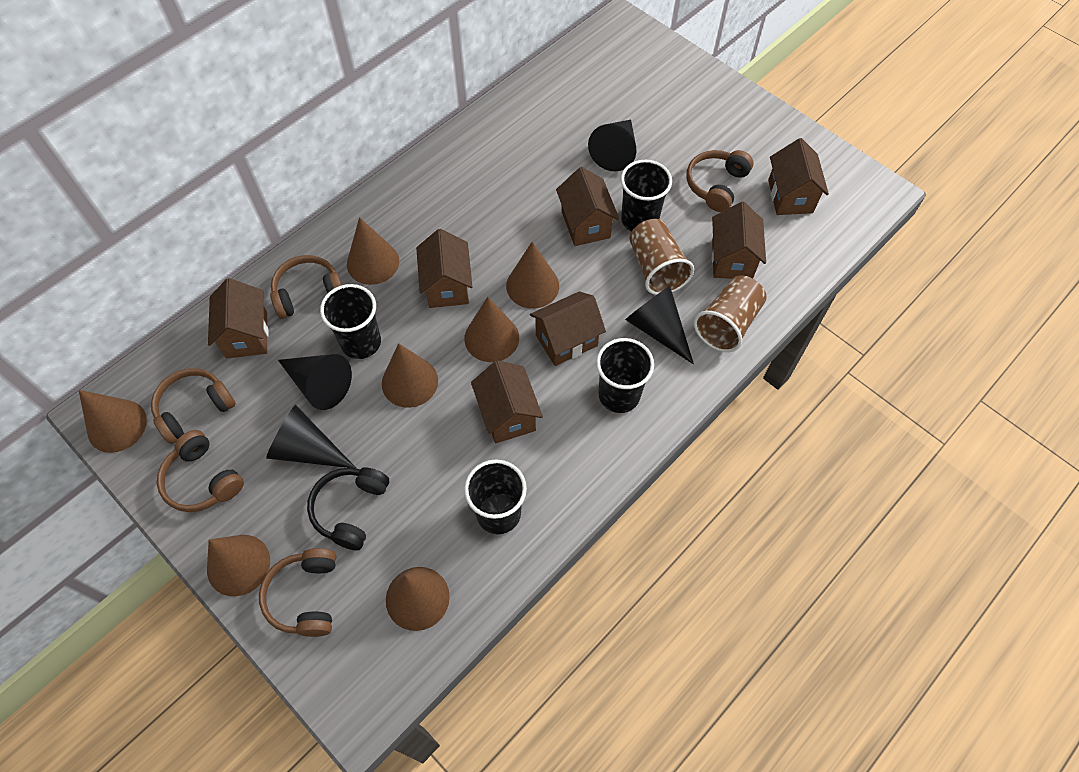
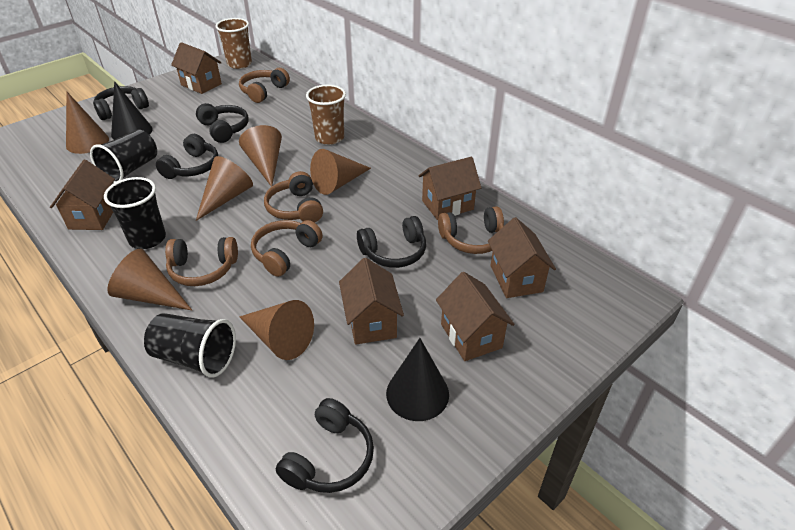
black cone: [266,405,357,469] [278,354,352,410] [588,120,636,172] [625,286,694,364] = 4 -> [111,81,153,140] [386,338,449,421] = 2
black cup: [320,284,381,359] [464,459,527,534] [596,338,654,413] [621,160,672,232] = 4 -> [90,130,157,184] [104,177,166,249] [144,313,236,378] = 3
black headphones: [307,467,389,550] = 1 -> [93,86,149,120] [156,134,218,179] [196,103,248,143] [276,398,374,493] [357,216,426,268] = 5
brown cone: [79,390,147,453] [207,535,270,596] [347,217,399,285] [382,343,438,408] [386,567,450,631] [464,297,519,362] [506,242,559,309] = 7 -> [66,91,109,154] [107,249,192,310] [196,156,253,221] [239,125,282,187] [239,300,314,360] [310,149,371,195] = 6
brown house: [208,278,268,359] [416,229,472,308] [471,360,543,443] [530,291,606,366] [556,167,619,246] [712,202,766,279] [768,138,829,215] = 7 -> [50,160,115,230] [171,42,222,94] [339,258,404,345] [419,157,481,220] [436,272,515,361] [488,217,556,298] = 6

